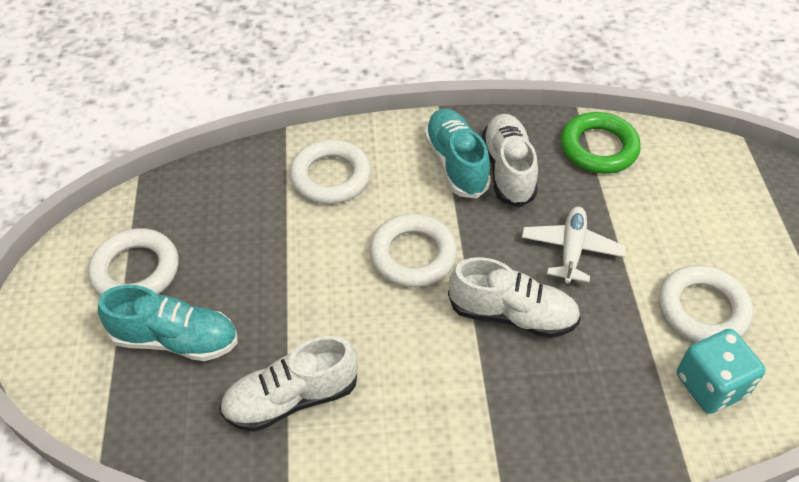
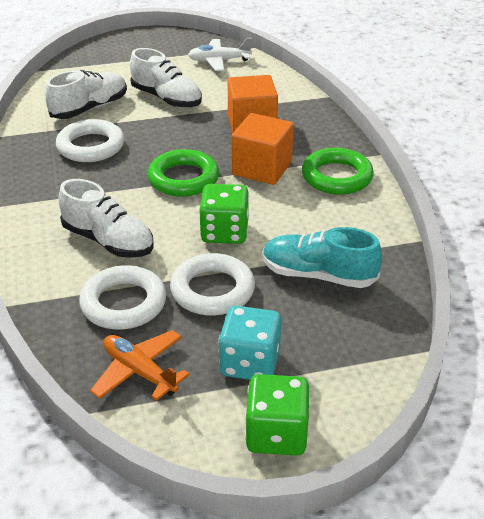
green dice: none = 0 -> [199,184,249,244] [245,374,310,456] = 2
green ring: [561,112,641,174] = 1 -> [147,149,219,197] [302,148,374,195] = 2
orange cube: none = 0 -> [228,75,278,133] [231,113,294,185] = 2
orange plane: none = 0 -> [90,330,190,401] = 1
turquoise shoe: [98,285,238,361] [424,109,491,198] = 2 -> [263,227,382,288] = 1
white ring: [88,228,178,295] [290,139,371,204] [370,214,457,287] [659,265,753,342] = 4 -> [56,119,124,162] [79,265,166,330] [170,253,255,316] = 3

